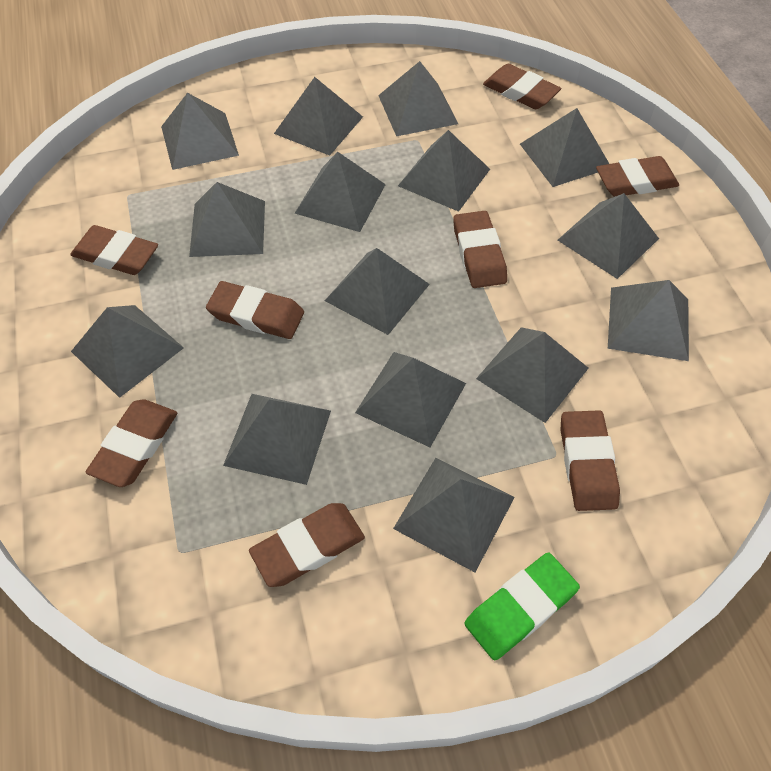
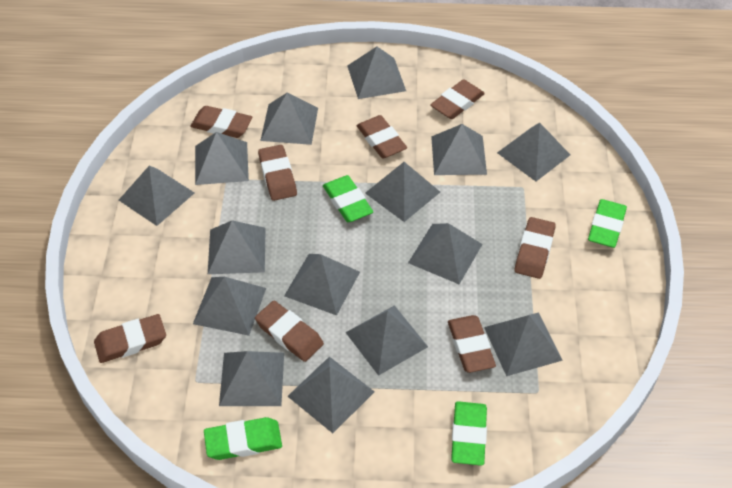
green eraser: [464,553,580,660] = 1 -> [204,417,282,460] [323,175,373,222] [451,401,487,466] [588,199,627,248] = 4

